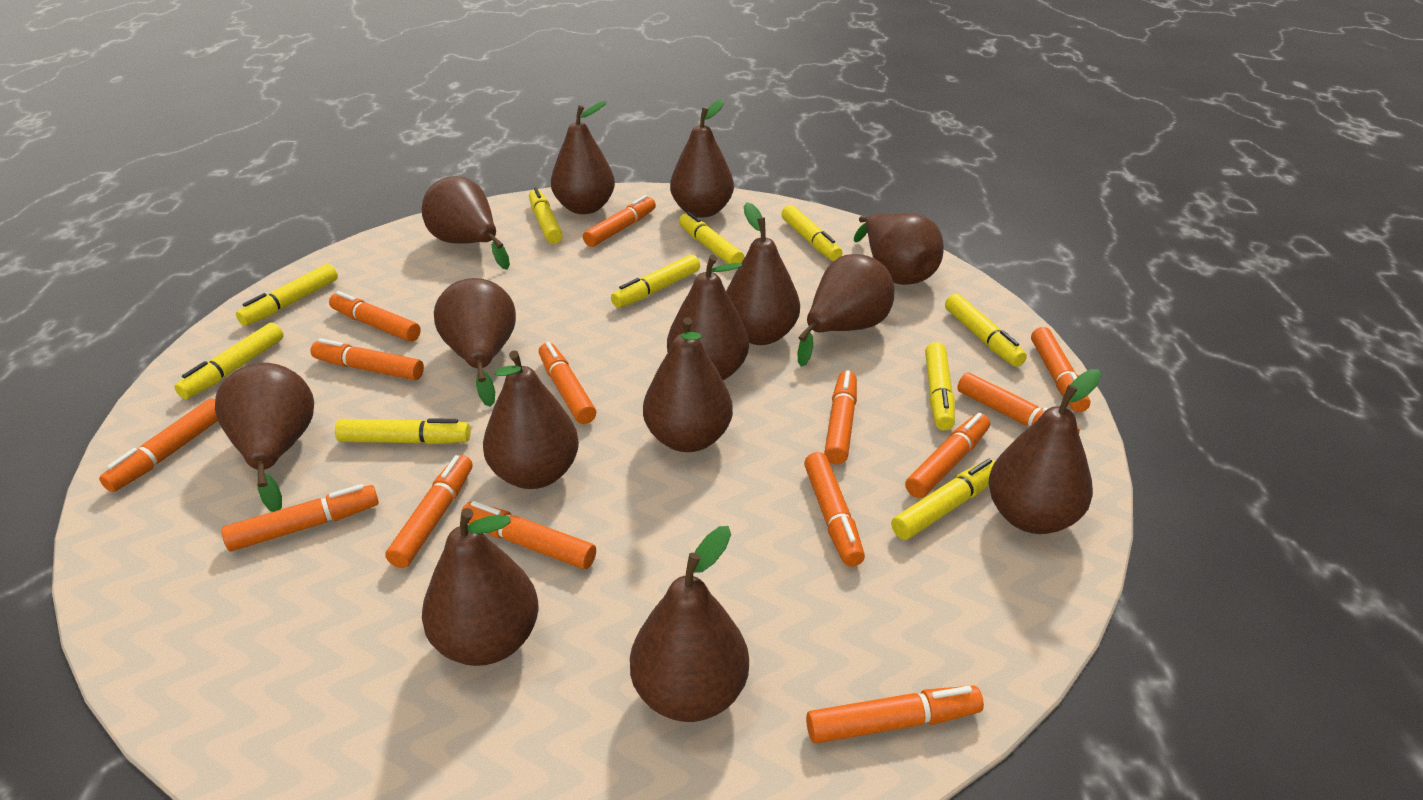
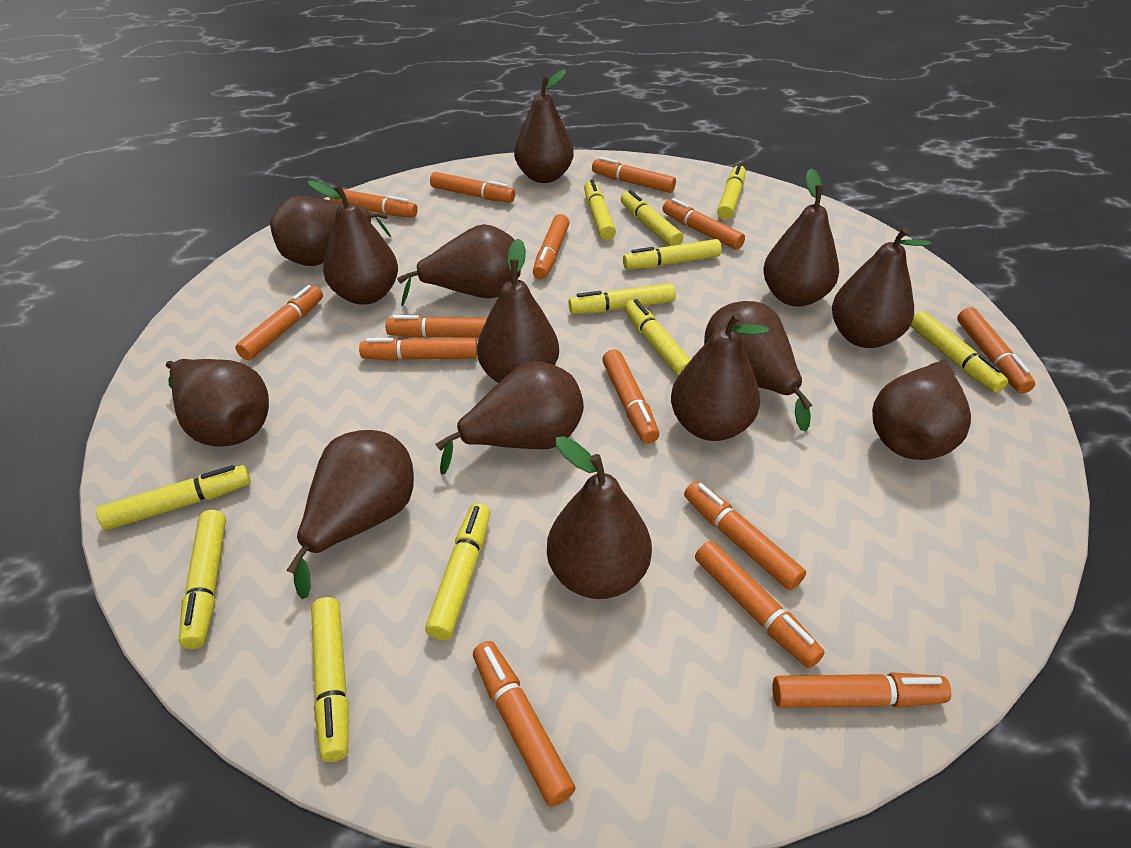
yellow marker: [174,323,284,399] [236,264,338,326] [335,418,471,444] [529,187,563,244] [611,255,700,308] [679,211,744,264] [781,205,843,261] [891,459,995,540] [925,342,955,431] [945,294,1027,367] = 10 -> [96,465,251,530] [179,510,226,649] [311,597,349,762] [425,503,490,640] [568,283,676,314] [584,180,616,240] [621,190,683,246] [623,239,722,269] [625,299,691,376] [717,164,746,220] [911,311,1008,393] = 11

